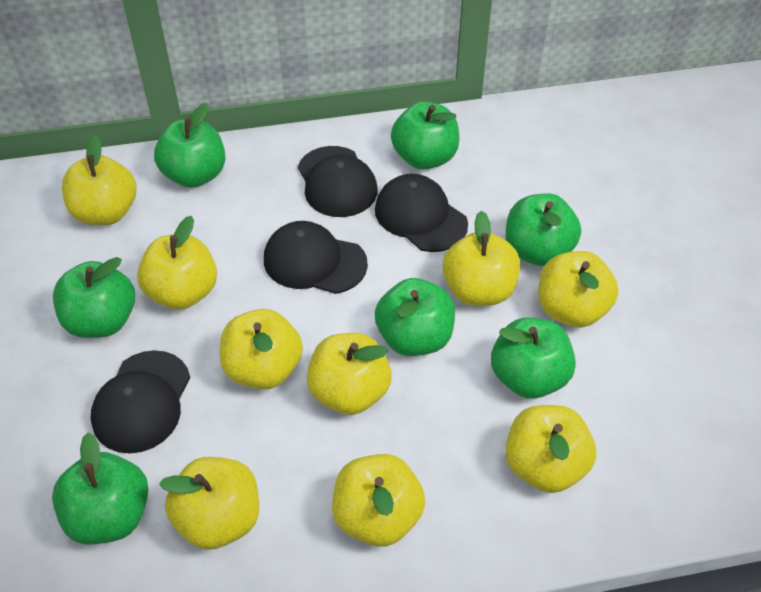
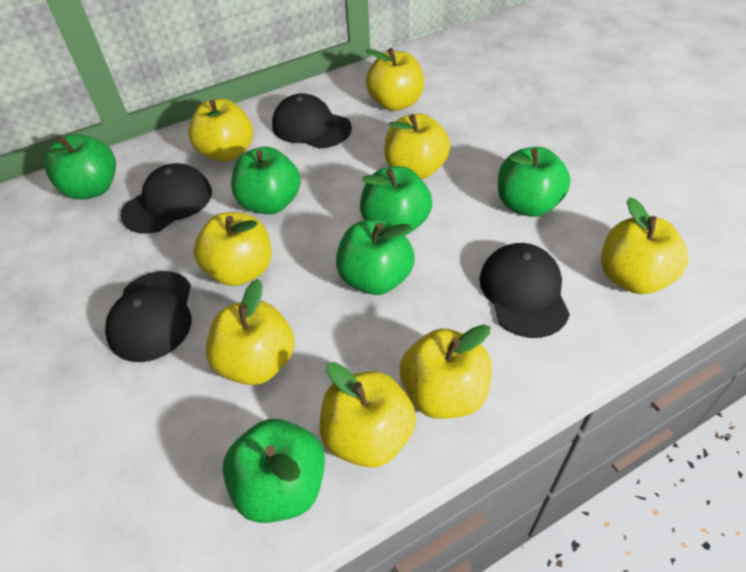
green apple: [52,432,149,544] [53,257,135,338] [154,103,225,188] [375,278,455,356] [391,101,459,169] [491,318,576,399] [505,193,581,266] = 7 -> [43,134,116,200] [222,419,325,523] [231,147,301,214] [336,219,415,295] [360,166,432,235] [498,147,571,217] = 6
yellow apple: [62,135,137,225] [137,216,217,310] [159,457,259,550] [220,309,303,389] [306,333,392,415] [332,454,425,547] [442,211,520,306] [505,405,596,493] [538,251,619,328] = 9 -> [188,99,253,162] [193,212,271,286] [206,279,295,385] [320,362,416,468] [366,48,424,111] [384,114,450,179] [400,324,492,419] [601,197,688,294] = 8

